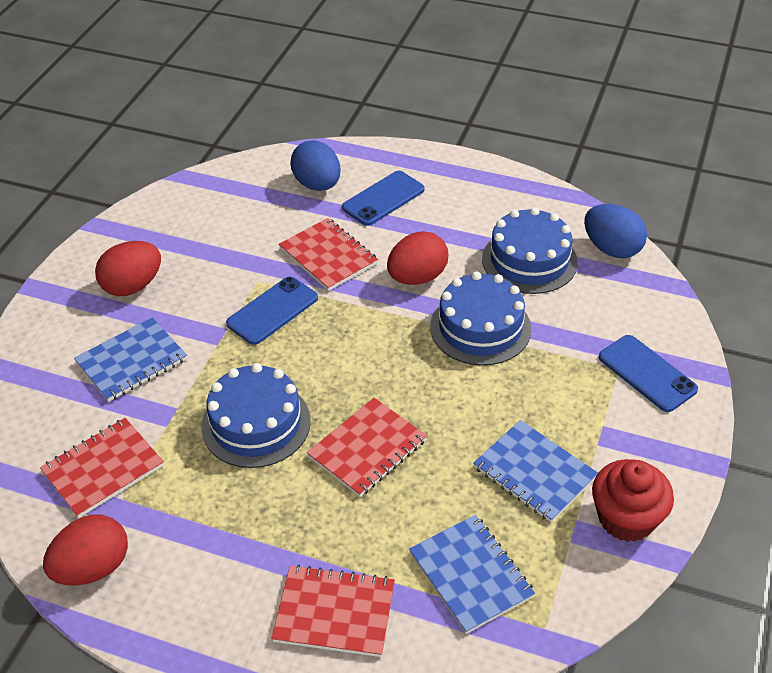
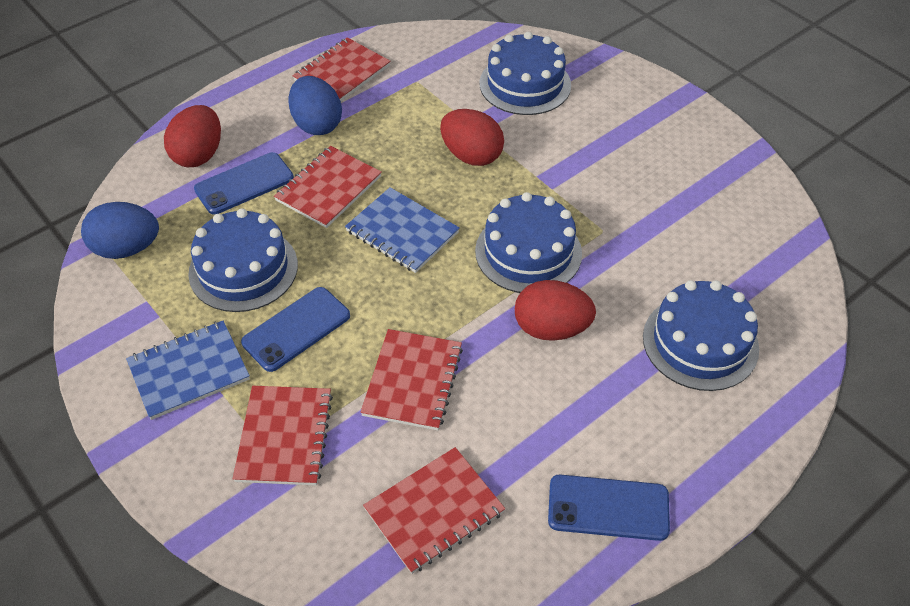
blue cake: [201,363,311,468] [430,272,531,366] [482,207,578,294] = 3 -> [188,208,298,312] [475,192,582,293] [479,32,571,115] [643,280,759,391] = 4
blue notebook: [74,317,187,402] [409,515,535,634] [473,420,598,522] = 3 -> [126,321,250,420] [345,187,460,273] = 2
red cupcake: [592,459,674,542] = 1 -> none = 0
red notebook: [40,418,164,518] [272,565,395,657] [279,218,378,291] [307,398,427,497] = 4 -> [233,386,333,486] [274,146,382,228] [292,37,391,101] [360,329,463,430] [363,447,505,574] = 5

